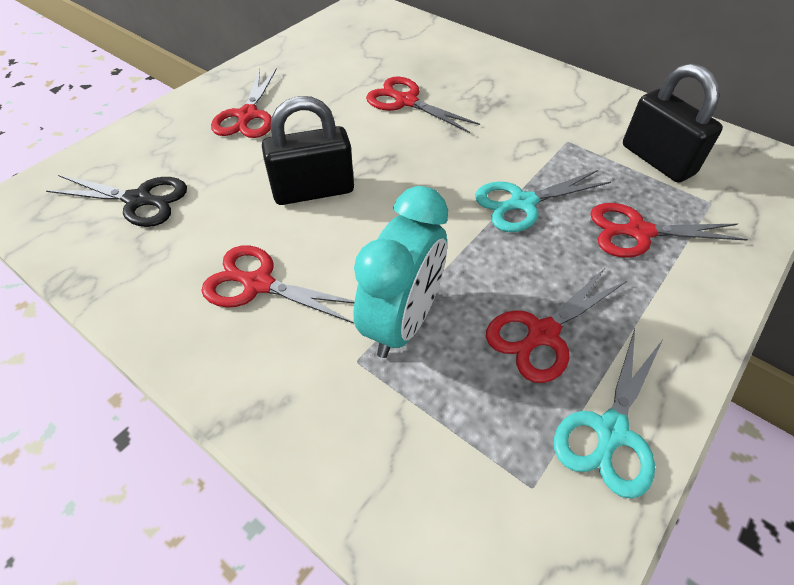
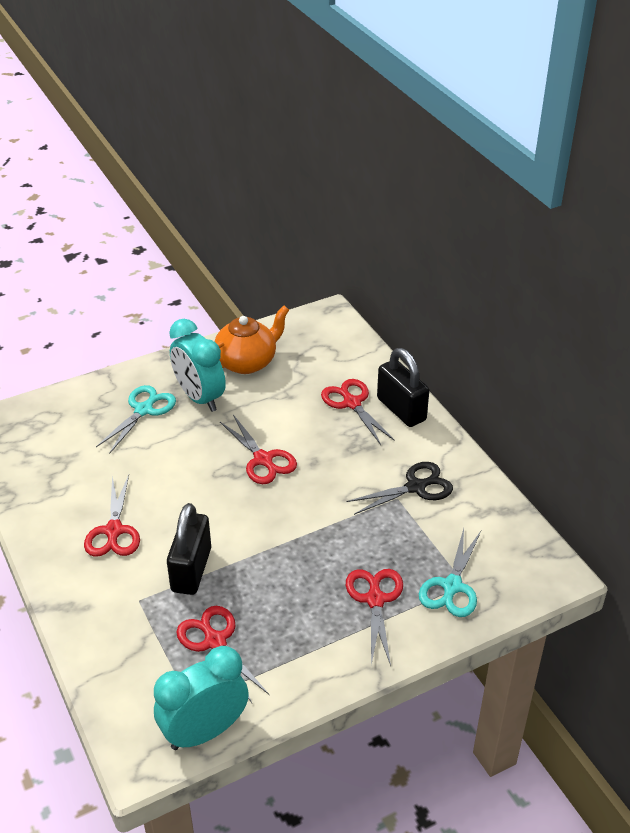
orange teapot: none = 0 -> [214,306,289,374] = 1
turquoise clock: [354,186,448,358] = 1 -> [154,646,249,750] [169,319,226,412] = 2

